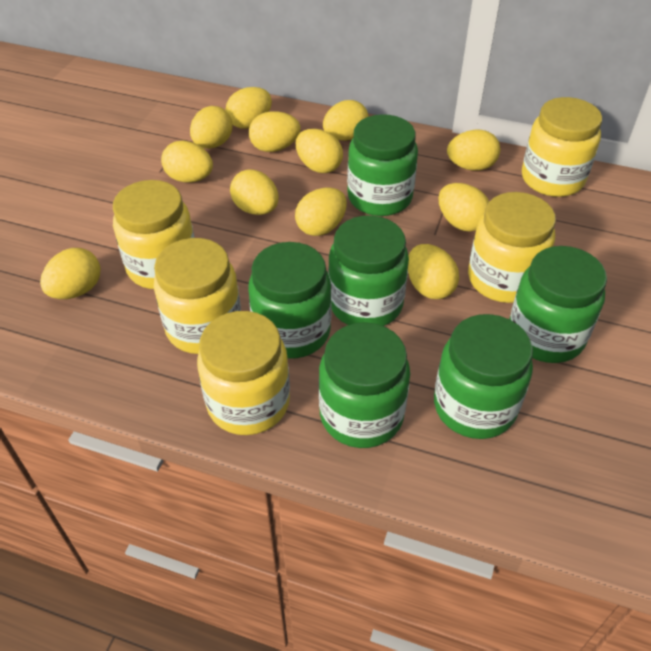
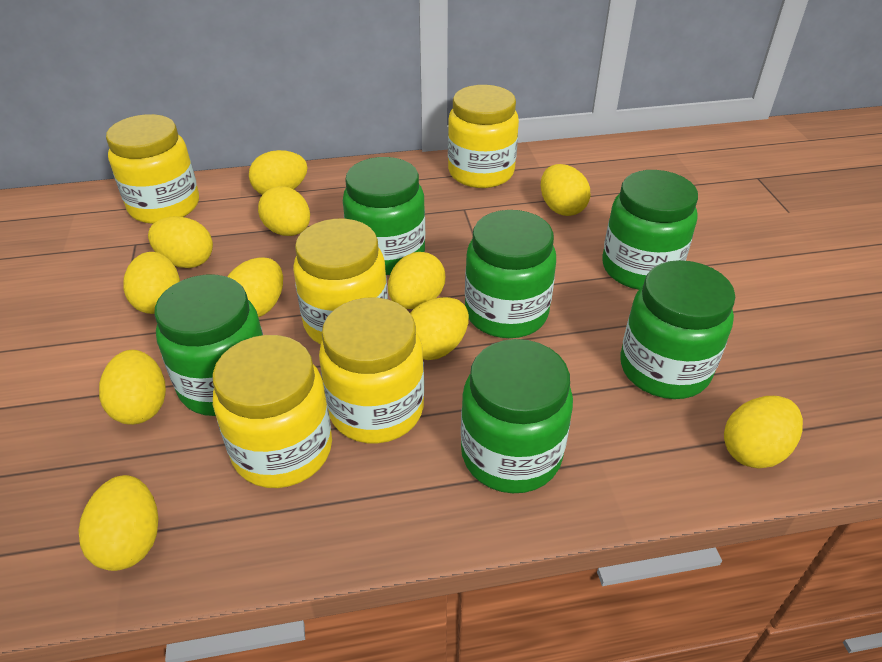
yellow egg: [40,248,100,299] [161,140,213,183] [190,106,232,149] [225,87,272,129] [230,169,279,215] [249,111,300,152] [295,188,347,236] [296,129,343,173] [323,100,369,141] [408,244,459,299] [438,183,489,232] [447,130,500,171] = 12 -> [79,475,158,571] [99,350,166,425] [123,252,180,314] [148,216,213,268] [228,257,283,317] [249,150,307,195] [258,186,310,236] [388,252,445,309] [410,297,469,360] [541,164,591,216] [724,396,803,469] = 11

